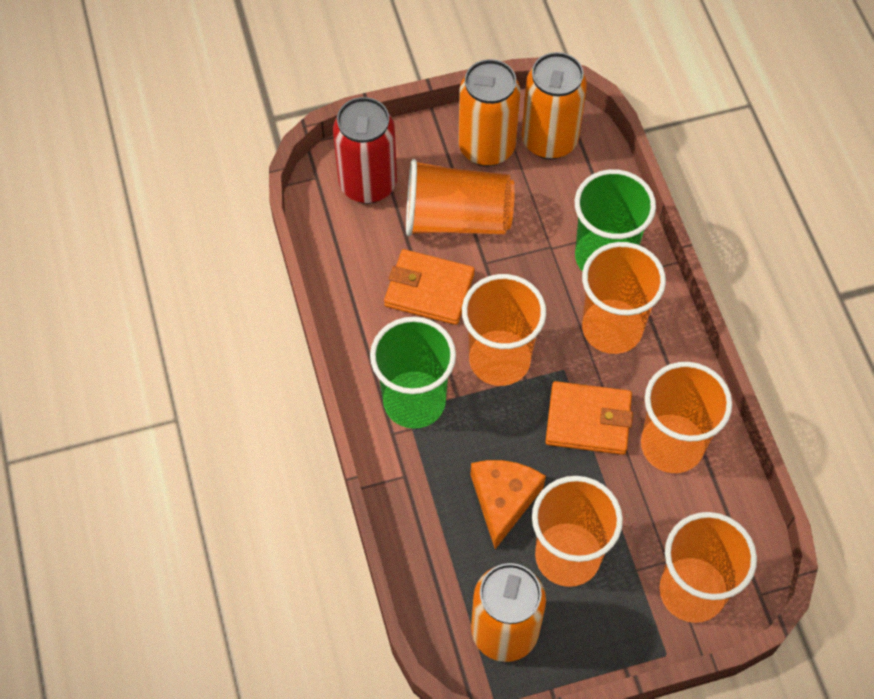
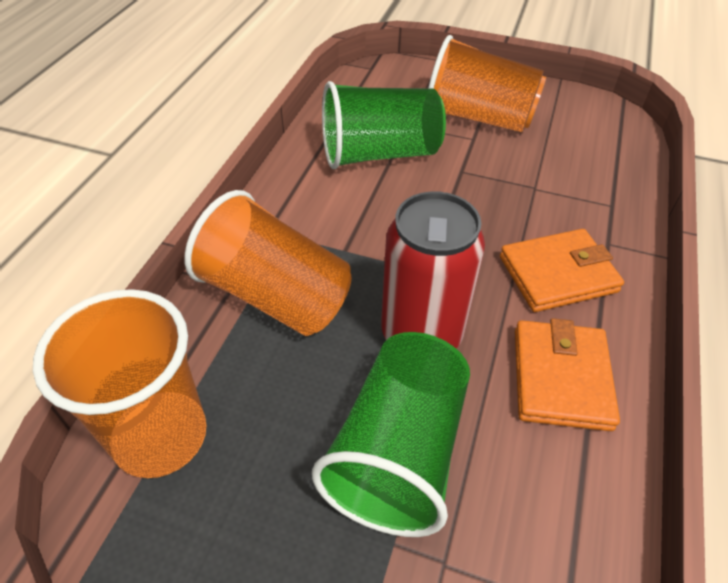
orange can: [458,59,520,166] [471,563,546,662] [522,52,587,159] = 3 -> none = 0
orange cheese: [471,460,546,549] = 1 -> none = 0
orange cup: [406,159,515,236] [462,274,546,386] [532,476,623,587] [582,242,666,354] [641,362,732,473] [659,512,757,623] = 6 -> [33,289,206,478] [185,190,352,336] [428,35,546,132] = 3

